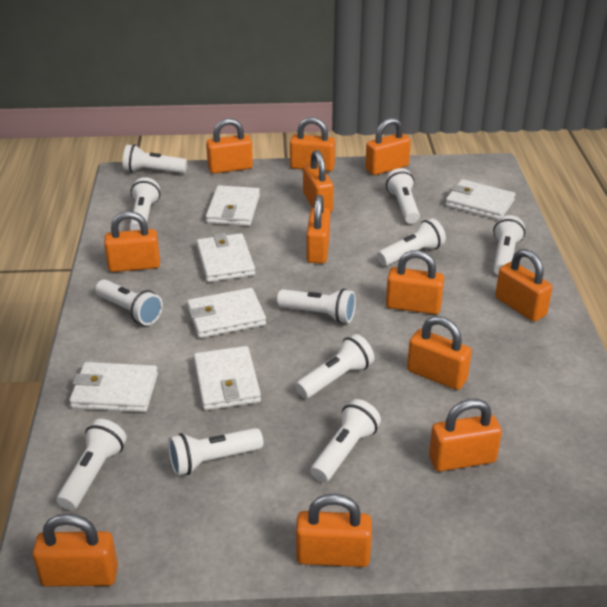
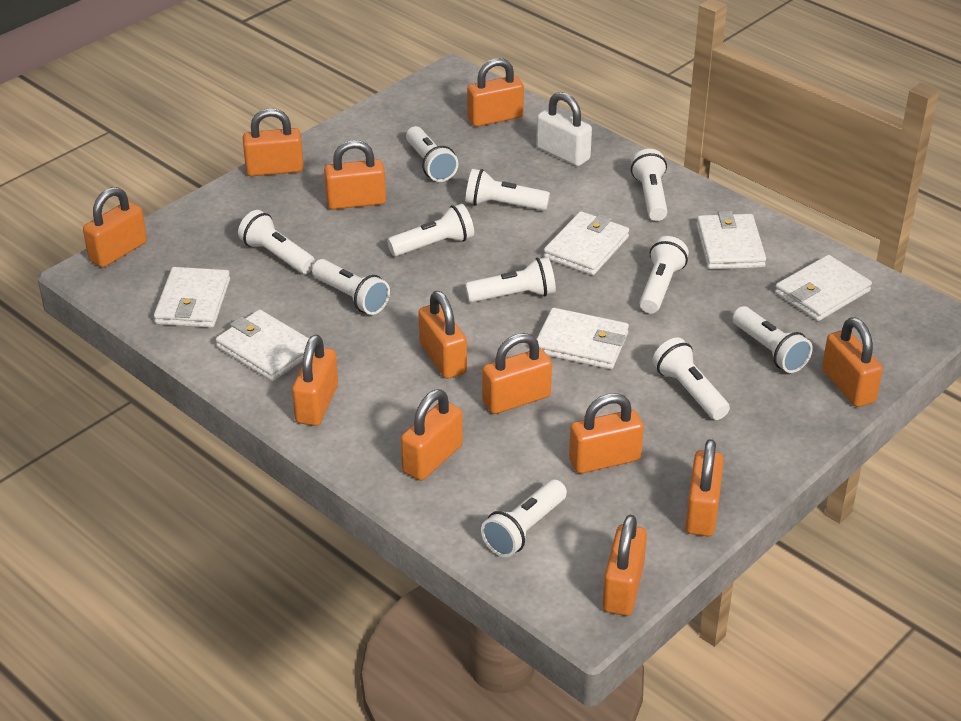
white padlock: none = 0 -> [536,92,592,166] = 1

